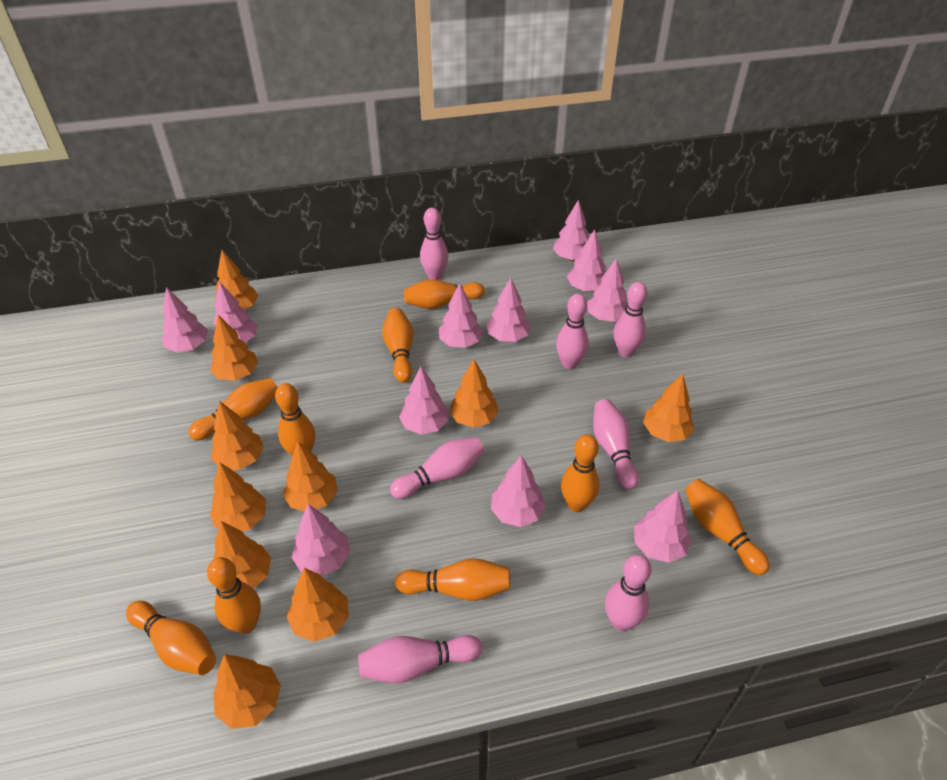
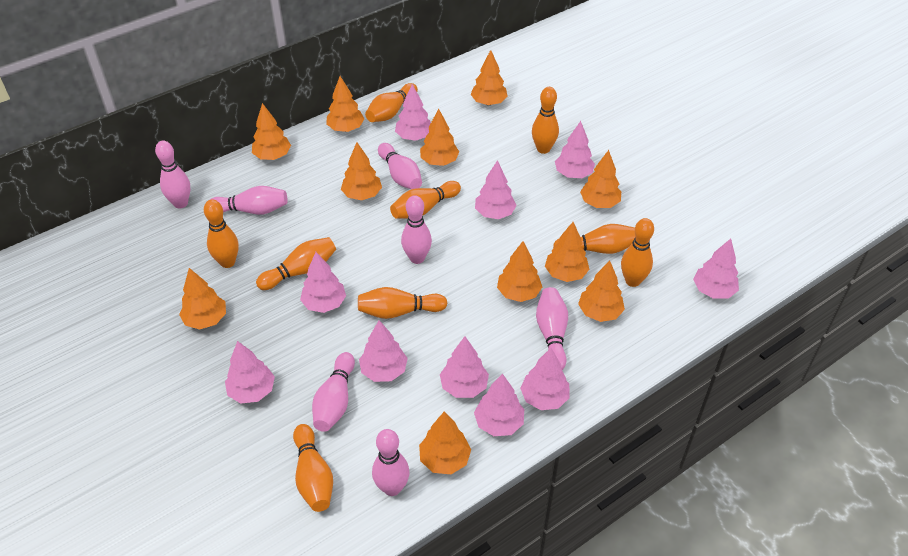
orange tree: [210,315,258,381] [210,462,266,531] [211,401,264,470] [213,521,271,589] [214,654,281,729] [215,250,258,309] [283,441,338,511] [287,567,349,642] [449,360,499,428] [643,374,694,442] = 10 -> [179,268,226,329] [252,103,291,160] [326,76,364,132] [341,142,382,200] [419,411,471,474] [420,108,459,166] [471,50,508,105] [497,241,542,302] [545,222,590,282] [578,261,625,322] [580,150,621,208] = 11
pink tree: [162,287,208,352] [212,282,258,343] [292,504,350,576] [399,366,449,435] [439,283,483,348] [486,278,531,342] [491,455,546,527] [553,200,590,261] [567,229,606,291] [587,258,627,322] [634,490,691,563] = 11 -> [225,341,275,404] [300,252,346,313] [359,320,408,382] [395,84,431,141] [440,336,489,398] [474,374,524,436] [475,160,517,219] [520,348,570,410] [555,121,595,178] [693,239,739,299] = 10

